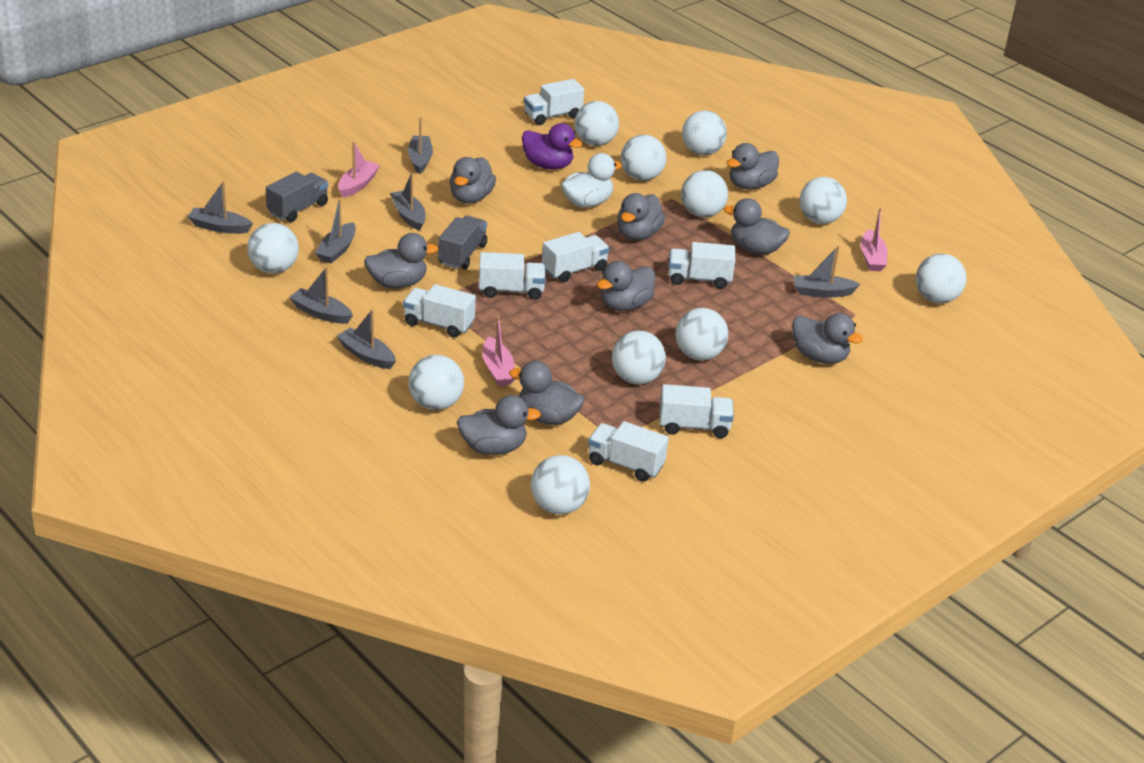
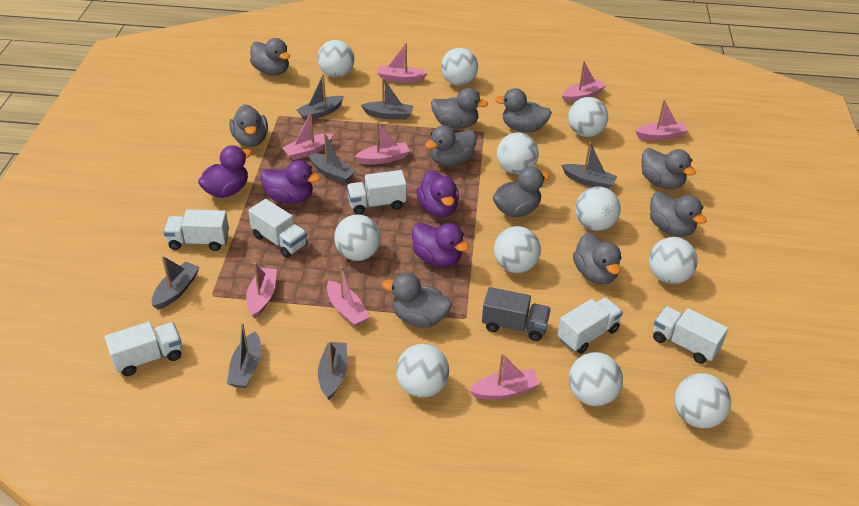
grey duck: [364,233,438,288] [450,157,496,203] [457,395,541,455] [509,361,585,425] [597,261,655,311] [617,193,665,240] [724,198,790,255] [727,143,779,190] [792,313,863,364] = 9 -> [229,104,268,147] [250,38,290,75] [382,273,452,328] [425,125,477,166] [431,88,488,129] [493,167,550,217] [495,88,552,133] [573,233,621,285] [641,148,696,190] [650,192,707,237] = 10
grey truck: [266,172,328,222] [438,216,487,269] = 2 -> [482,287,551,341] = 1
pink boat: [338,142,380,198] [482,316,515,386] [861,208,888,271] = 3 -> [246,263,277,318] [282,112,334,160] [327,266,370,327] [355,122,410,165] [377,43,428,83] [469,353,540,400] [562,61,606,103] [636,100,688,141] = 8
purple duck: [522,123,582,170] = 1 -> [198,145,252,198] [260,160,320,204] [412,223,469,267] [417,170,459,217] = 4
white duck: [561,153,622,208] = 1 -> none = 0
white truck: [403,284,476,338] [479,252,546,300] [524,79,584,125] [542,232,610,283] [588,421,669,482] [660,384,734,438] [668,242,735,289] = 7 -> [105,322,182,376] [164,209,229,251] [248,199,307,258] [347,170,407,215] [557,297,623,354] [653,306,728,364] = 6

